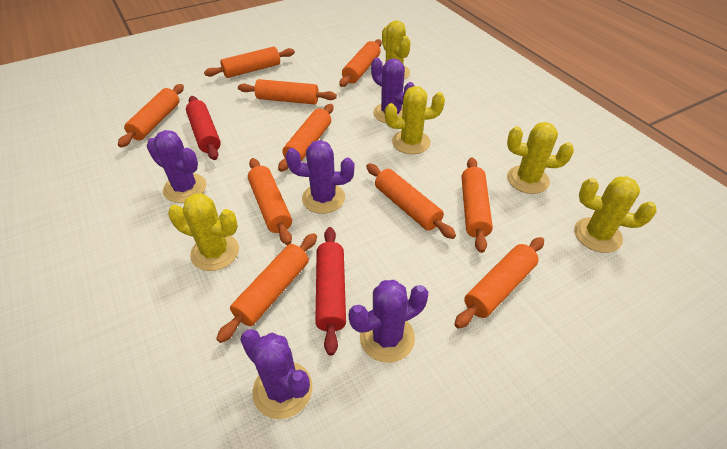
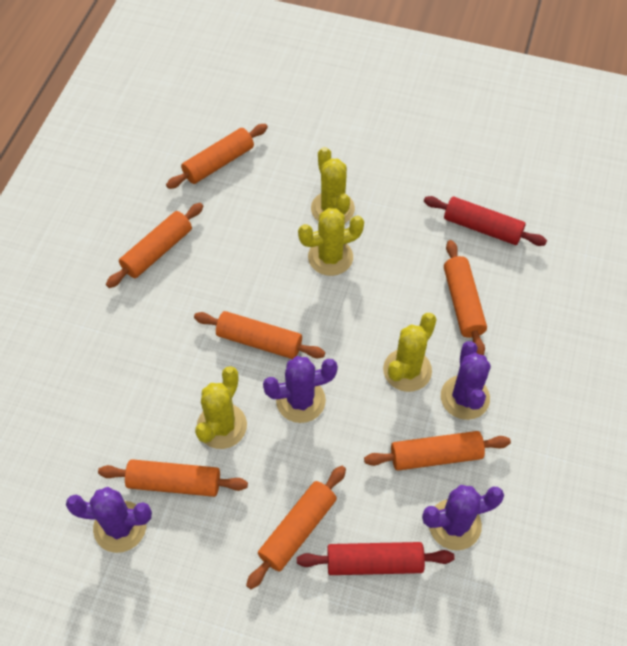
orange rolling pin: [118,84,184,147] [204,47,295,78] [216,233,317,343] [238,79,337,104] [248,158,292,245] [278,104,334,172] [339,39,382,87] [366,163,456,239] [454,237,544,329] [462,157,493,253] = 10 -> [98,459,248,497] [106,203,203,288] [166,124,268,189] [194,311,325,359] [246,466,346,589] [364,431,511,471] [444,240,487,355] = 7
purple cactus: [147,130,206,203] [240,329,313,419] [286,140,354,214] [349,280,428,363] [371,58,414,123] = 5 -> [66,487,152,553] [263,356,338,423] [422,485,504,550] [441,341,491,420] = 4
yellow cactus: [168,193,239,271] [382,20,411,80] [385,86,445,154] [507,122,574,194] [574,177,656,253] = 5 -> [195,366,247,449] [298,208,364,276] [311,147,355,223] [383,313,437,392] = 4

